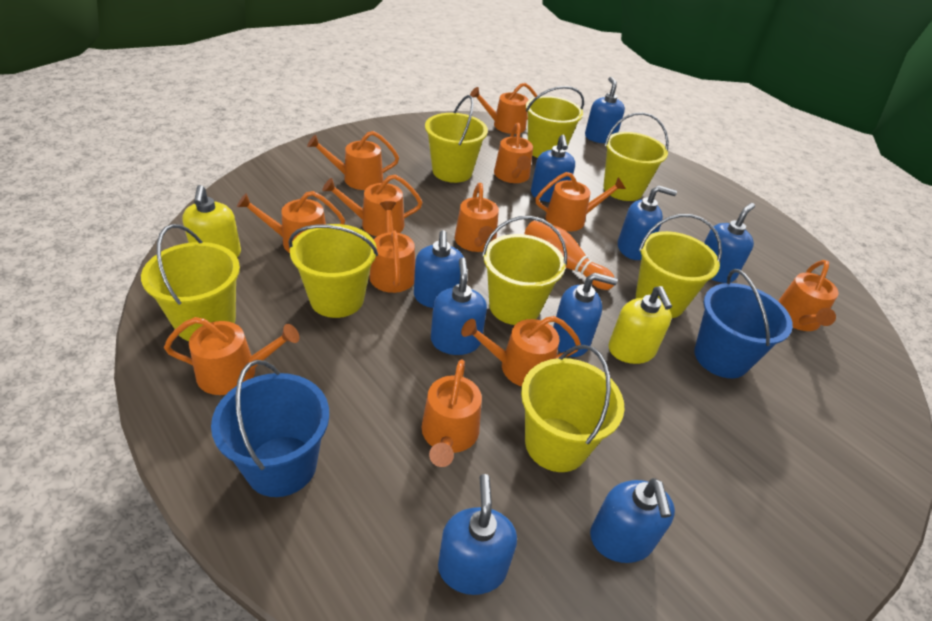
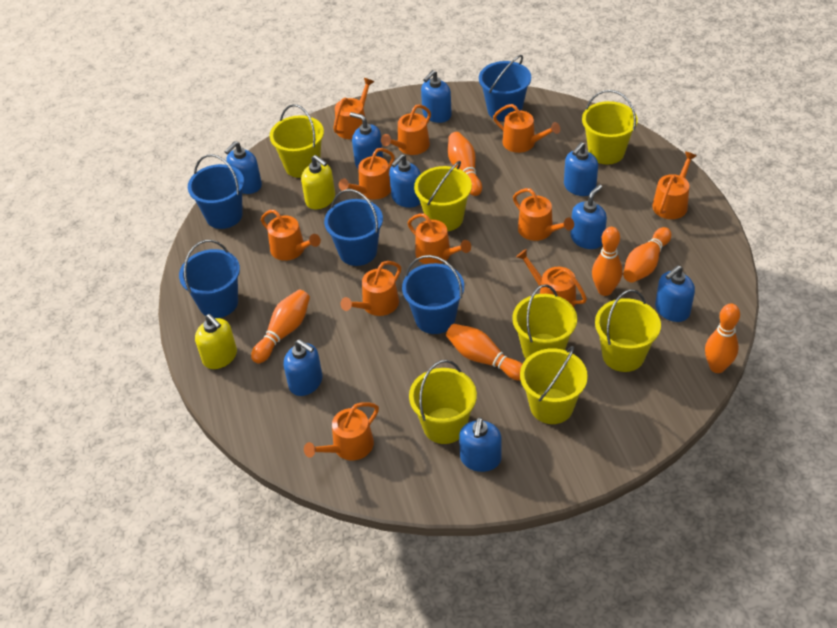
blue bucket: [211,360,329,497] [694,269,793,378] = 2 -> [179,240,240,318] [188,154,244,229] [324,189,383,266] [402,255,464,334] [479,55,531,121] = 5
orange bowling pin: [525,221,615,290] = 1 -> [251,289,310,364] [446,324,522,381] [448,132,482,196] [592,227,622,296] [623,227,671,283] [705,303,740,373] = 6
orange watering can: [164,317,299,395] [237,191,345,253] [307,131,399,190] [322,175,422,236] [370,201,415,293] [422,359,482,467] [455,183,499,252] [461,316,581,386] [470,83,537,134] [494,123,533,183] [536,172,626,231] [778,260,838,331] = 12 -> [261,210,321,261] [304,402,379,460] [333,78,374,139] [339,148,395,200] [341,261,401,316] [381,104,431,155] [408,213,471,264] [493,104,560,153] [513,188,574,241] [516,249,587,307] [652,152,697,219] = 11
yellow bucket: [141,224,240,341] [289,224,378,318] [425,95,488,183] [482,216,567,325] [521,345,624,472] [526,86,584,158] [603,112,669,201] [636,214,722,318] = 8 -> [270,104,324,178] [409,360,477,444] [414,161,472,231] [512,284,577,359] [520,346,588,424] [582,90,638,164] [595,289,661,372] = 7

